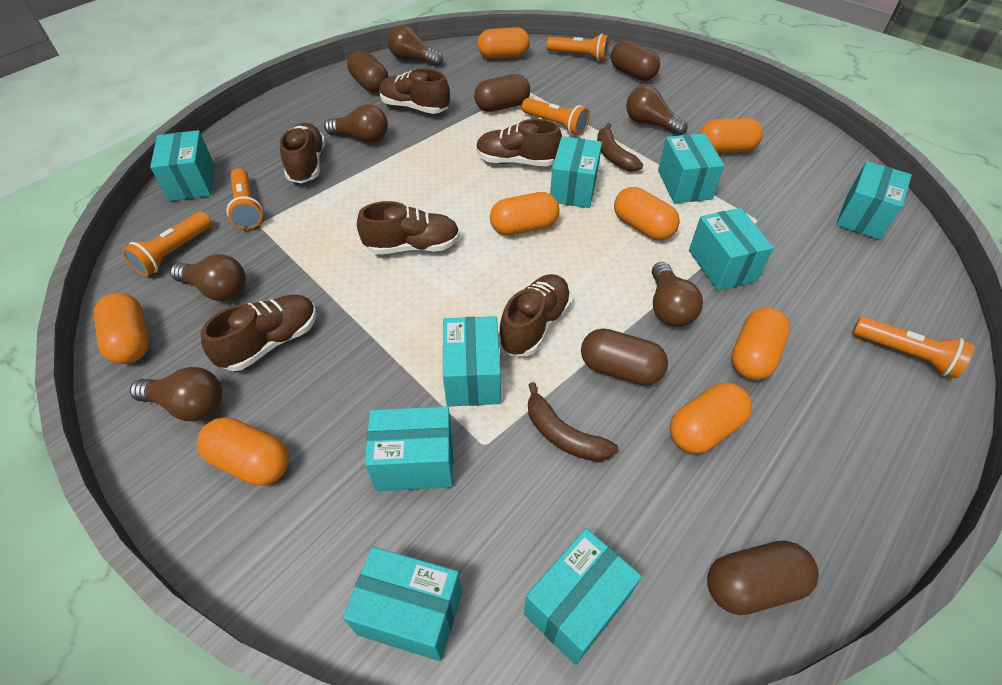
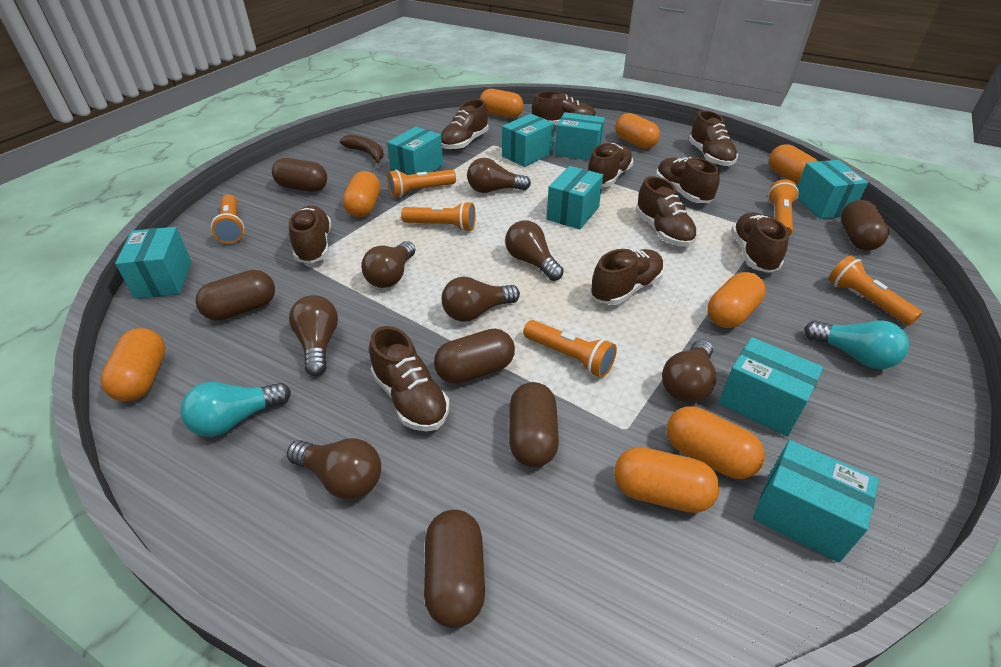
brown banana: [528,382,618,462] [597,123,643,171] = 2 -> [340,135,384,163] = 1
brown capsule: [347,50,388,93] [474,74,530,112] [581,328,668,385] [611,40,660,81] [707,540,819,615] = 5 -> [196,270,275,321] [272,158,327,192] [424,510,485,628] [434,328,515,384] [509,382,559,467] [841,200,889,251] = 6
brown light bulb: [130,367,222,421] [170,254,246,301] [324,104,388,143] [388,25,443,66] [626,85,688,136] [652,262,703,327] = 6 -> [287,438,381,500] [289,295,338,376] [361,241,415,288] [442,277,520,322] [467,158,531,193] [505,220,564,281] [662,339,716,403] = 7
brown shoe: [201,294,317,371] [280,123,325,183] [357,201,460,254] [379,68,450,114] [476,119,562,166] [498,274,571,356] = 6 -> [289,206,331,263] [369,326,450,431] [441,99,488,150] [532,91,596,125] [588,143,633,187] [590,249,664,305] [636,176,697,247] [656,157,720,203] [689,110,738,166] [731,212,789,273] = 10
orange flashlight: [122,212,212,277] [227,168,263,229] [522,98,590,136] [546,34,609,61] [852,316,974,378] = 5 -> [211,194,245,244] [387,170,456,198] [401,201,476,231] [523,320,617,378] [768,179,799,236] [828,255,922,326] = 6
turquoise box: [150,130,214,201] [343,547,462,661] [365,406,453,491] [443,316,501,406] [524,528,642,665] [550,136,602,208] [658,133,725,203] [689,208,774,291] [836,161,912,240] = 9 -> [115,227,191,299] [387,127,443,175] [502,114,554,167] [547,166,603,229] [555,112,605,160] [718,337,823,437] [753,440,879,562] [797,160,868,219] = 8
turquoise light bulb: none = 0 -> [180,382,291,437] [804,320,909,369] = 2

